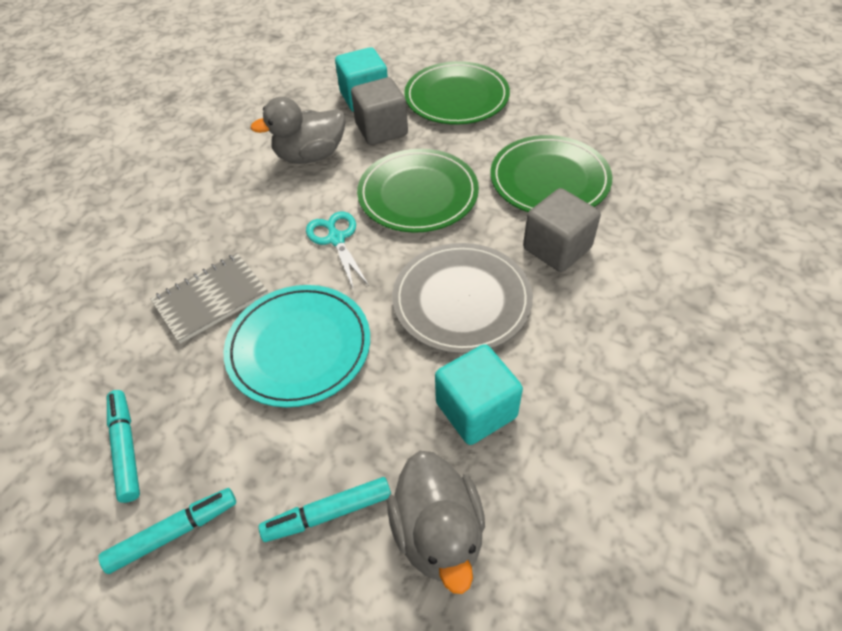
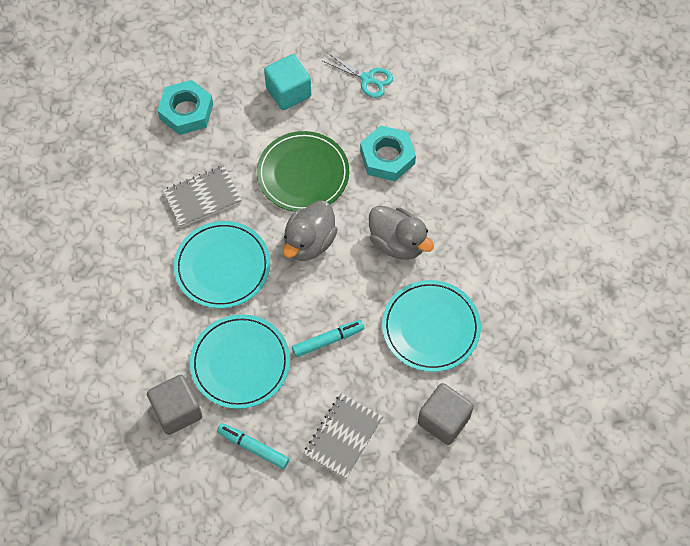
green plate: [357,149,479,233] [404,61,510,125] [491,135,612,212] = 3 -> [257,131,349,212] = 1
grey notebook: [151,253,268,344] = 1 -> [163,166,242,228] [304,393,383,479] = 2
grey plate: [392,243,533,354] = 1 -> none = 0
turquoise cube: [335,47,388,112] [435,344,523,445] = 2 -> [264,54,311,110] = 1
turquoise marker: [98,488,236,574] [107,390,140,503] [259,477,391,542] = 3 -> [217,423,289,469] [292,320,365,357] = 2
turquoise nut: none = 0 -> [157,80,213,135] [360,125,416,181] = 2
turquoise plate: [224,285,370,407] = 1 -> [174,221,270,308] [190,314,290,409] [382,280,481,372] = 3

